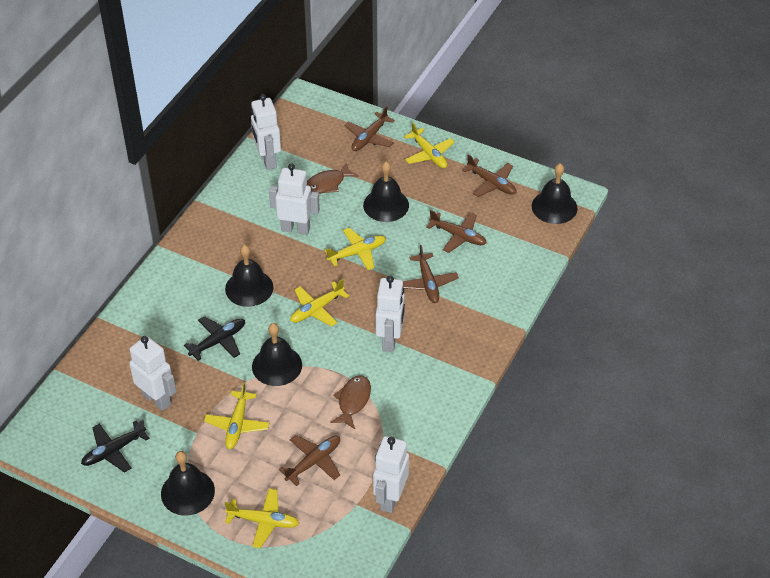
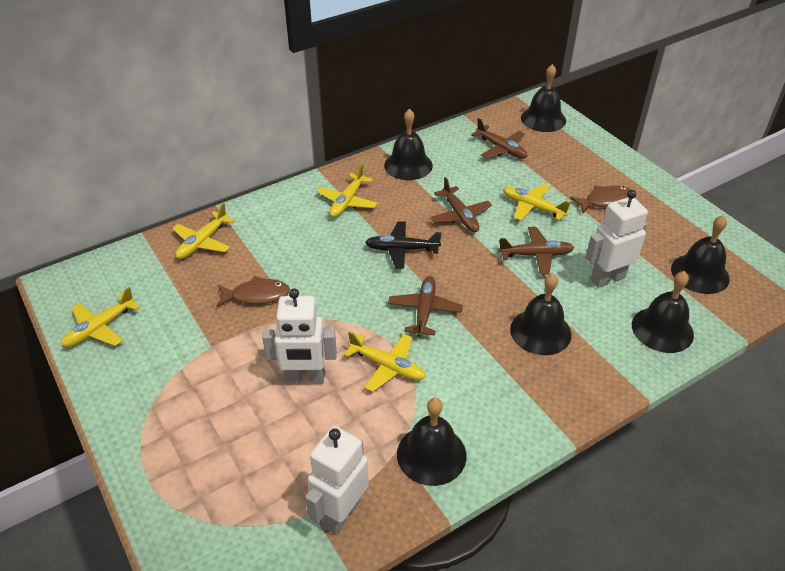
black bell: [161,451,215,516] [225,245,273,307] [252,323,302,386] [363,161,409,222] [532,163,578,224] = 5 -> [384,109,433,180] [397,398,467,486] [510,273,571,355] [521,64,566,132] [632,271,694,353] [671,215,730,294] = 6
black plane: [81,420,150,473] [184,316,245,361] = 2 -> [365,221,442,269] = 1
brown plane: [279,435,340,486] [344,106,395,151] [403,245,459,303] [426,210,487,253] [462,154,517,197] = 5 -> [388,276,463,337] [430,177,492,232] [471,118,528,159] [498,227,574,275] = 4
white robot: [129,336,176,411] [251,94,281,170] [269,163,320,235] [373,436,409,513] [375,276,405,352] = 5 -> [262,288,337,384] [305,426,369,535] [586,190,648,288] = 3

